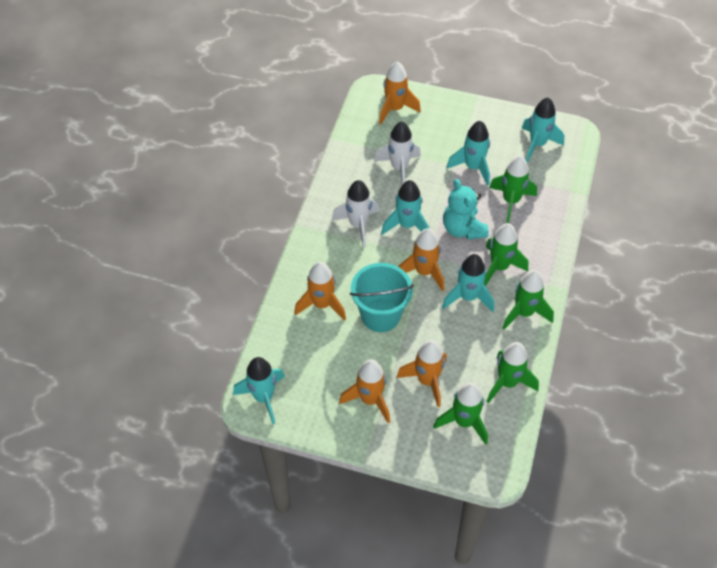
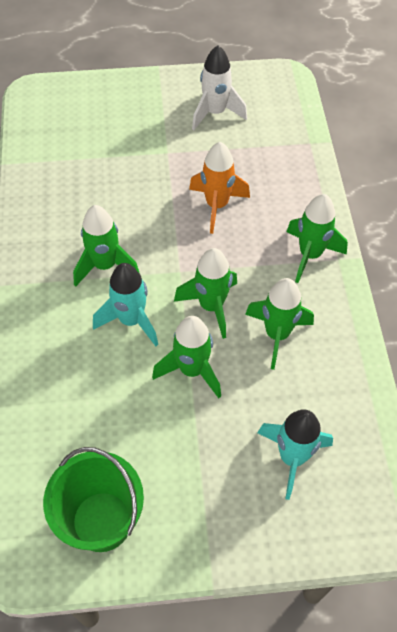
green bucket: none = 0 -> [43,447,144,552] = 1
orange rocket: [294,262,346,321] [339,359,390,423] [379,61,421,125] [397,340,447,407] [398,228,444,292] = 5 -> [189,142,250,234] = 1
turquoise bucket: [350,263,414,332] = 1 -> none = 0
turquoise rocket: [233,357,285,424] [381,180,430,235] [442,254,494,312] [447,121,490,186] [522,97,564,162] = 5 -> [93,263,158,346] [258,409,333,500] = 2
turquoise teddy bear: [443,179,489,240] = 1 -> none = 0
white rocket: [332,180,380,248] [374,121,421,185] = 2 -> [192,45,247,130] = 1

